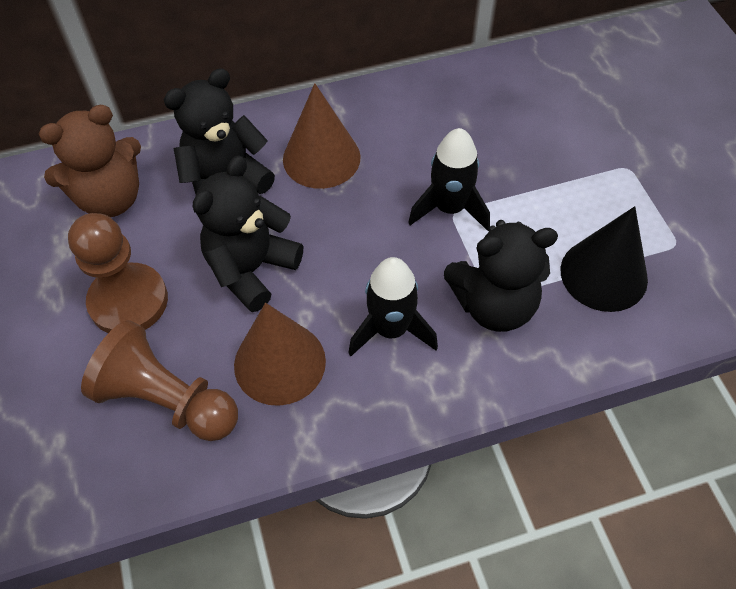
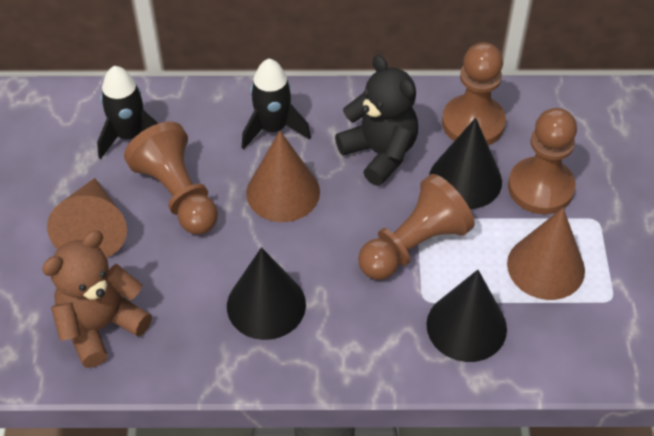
black cone: [561,206,648,312] = 1 -> [227,247,306,340] [426,270,507,362] [429,118,502,209] = 3
black teddy bear: [164,68,275,194] [193,155,303,312] [444,220,558,332] = 3 -> [335,55,418,186] = 1
brown cone: [234,303,326,406] [283,83,361,189] = 2 -> [47,178,127,258] [246,131,320,222] [507,208,585,300] = 3
brown pawn: [68,213,168,333] [81,320,238,441] = 2 -> [124,122,218,235] [358,174,475,280] [442,42,506,145] [508,108,577,214] = 4

